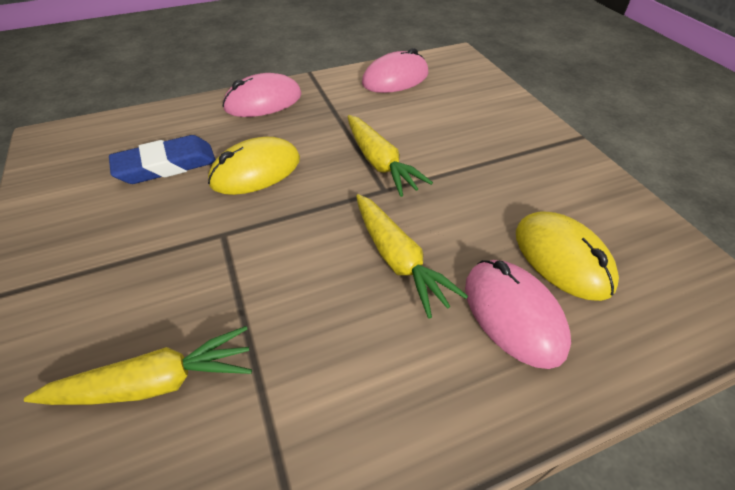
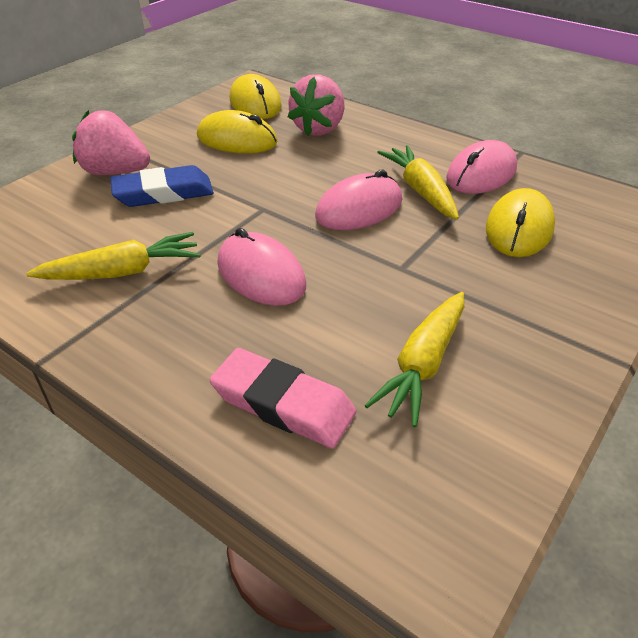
pink eraser: none = 0 -> [210,348,356,448] = 1
pink strawberry: none = 0 -> [72,110,150,175] [288,75,344,136] = 2
yellow mouse: [208,137,300,195] [516,211,619,301] = 2 -> [197,110,278,153] [230,74,282,119] [486,188,555,257] = 3

